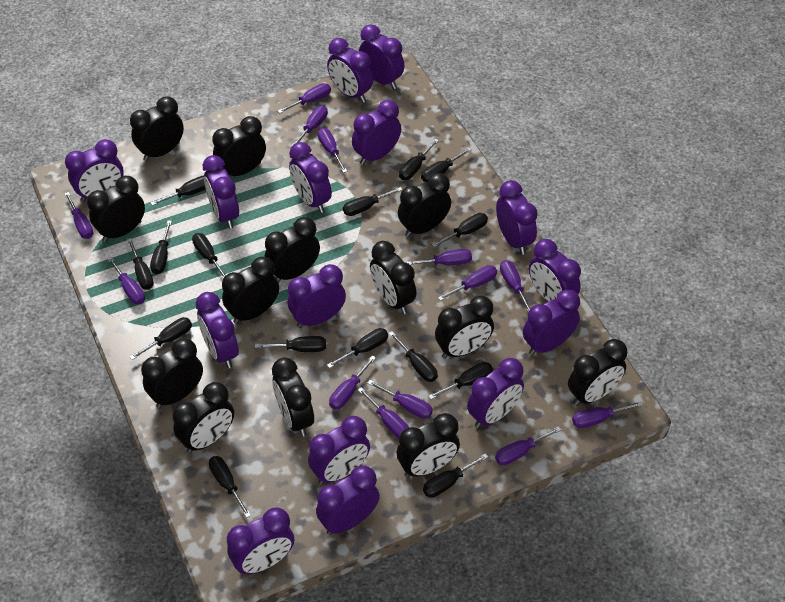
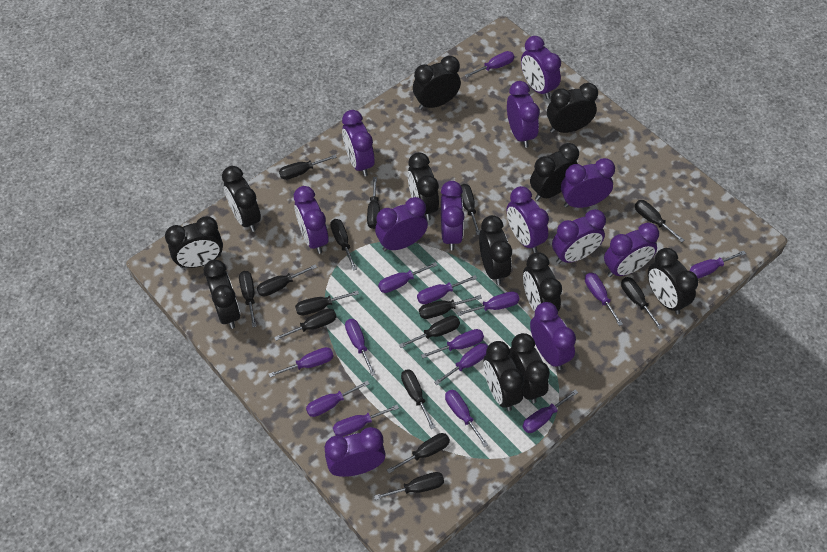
black clock: [87,176,145,242] [130,96,184,161] [141,338,203,408] [172,382,234,453] [213,116,266,176] [222,257,279,324] [265,217,320,283] [272,358,314,437] [370,241,416,314] [396,413,460,478] [398,173,451,237] [435,296,494,359] [568,339,627,406] = 13 -> [165,216,223,268] [204,260,240,329] [222,166,261,232] [408,152,439,221] [413,56,461,110] [479,215,512,285] [483,341,524,411] [509,333,550,403] [523,252,562,312] [530,143,579,201] [547,83,598,133] [648,248,698,315] = 12
purple clock: [65,139,124,202] [196,292,239,368] [203,155,239,229] [227,507,294,575] [288,264,346,328] [289,142,332,213] [308,416,370,485] [316,465,380,535] [327,38,373,103] [352,100,401,165] [359,24,404,89] [467,358,524,428] [496,180,538,255] [523,289,580,355] [529,239,581,302] = 15 -> [294,186,329,254] [325,427,386,477] [342,110,375,177] [375,197,428,251] [441,181,465,250] [507,81,540,148] [507,186,549,253] [521,36,561,99] [530,302,576,370] [552,209,606,264] [561,158,615,208] [604,223,659,277] = 12
purple screwdriver: [64,192,94,239] [107,257,145,304] [278,83,331,113] [292,105,328,146] [318,128,347,173] [329,355,376,409] [358,387,409,438] [367,380,433,419] [405,249,472,265] [438,265,497,301] [495,426,561,465] [500,260,530,312] [572,401,643,428] = 13 -> [269,347,334,377] [306,380,369,417] [333,405,399,437] [345,319,376,376] [378,262,437,293] [417,275,477,304] [421,329,484,359] [434,343,488,385] [445,390,488,447] [457,291,519,316] [465,51,514,78] [522,389,578,433] [585,273,623,326] [689,251,746,279] = 14

